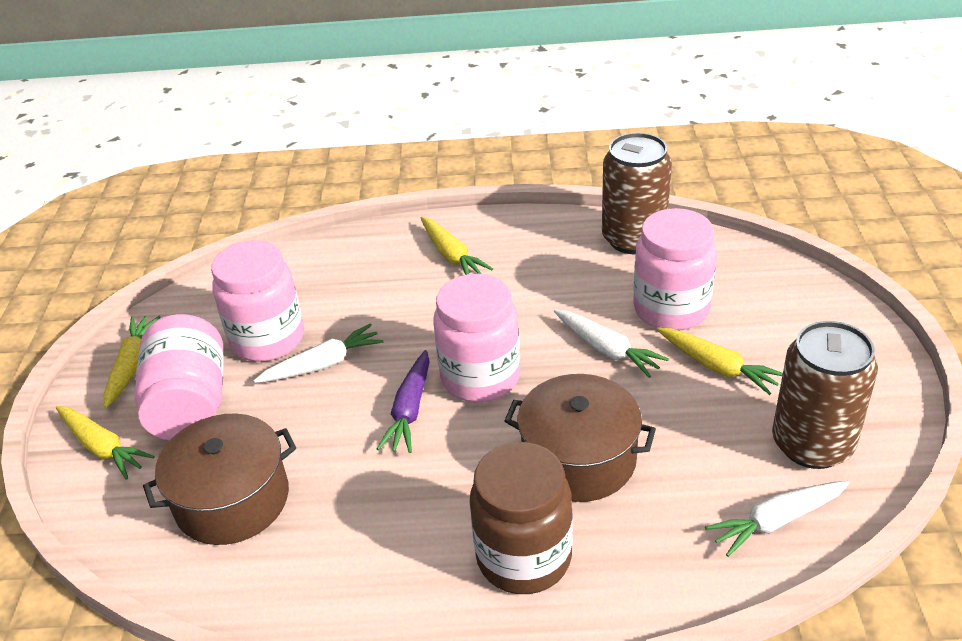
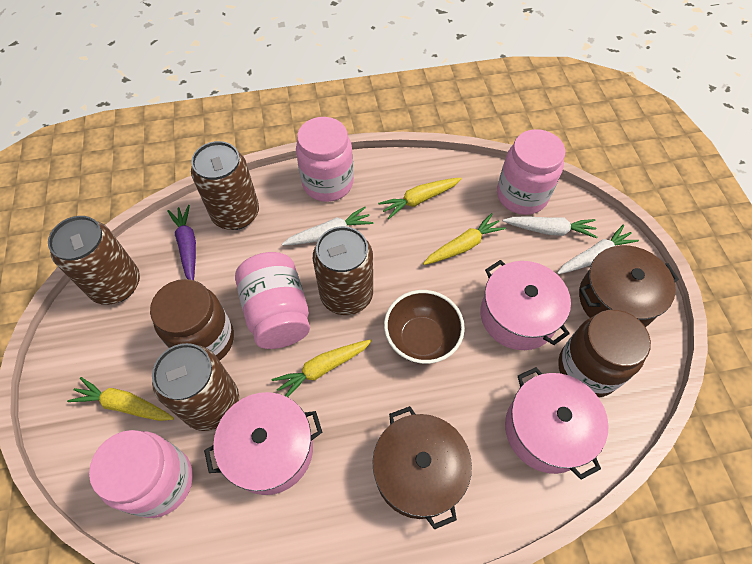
brown bowl: none = 0 -> [384,290,465,364] = 1
brown can: [602,132,672,254] [772,321,878,469] = 2 -> [48,216,140,305] [152,343,239,431] [191,141,259,230] [313,226,373,315] = 4
brown jar: [470,442,573,594] = 1 -> [150,279,234,361] [558,310,651,397] = 2
pink pot: none = 0 -> [204,392,322,495] [480,260,571,350] [505,367,609,480] = 3

